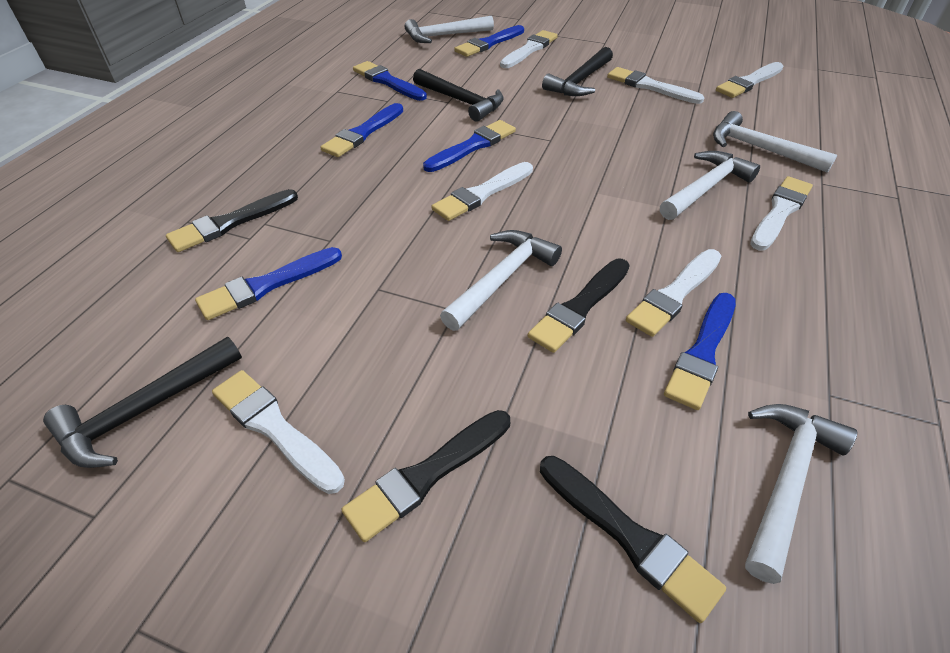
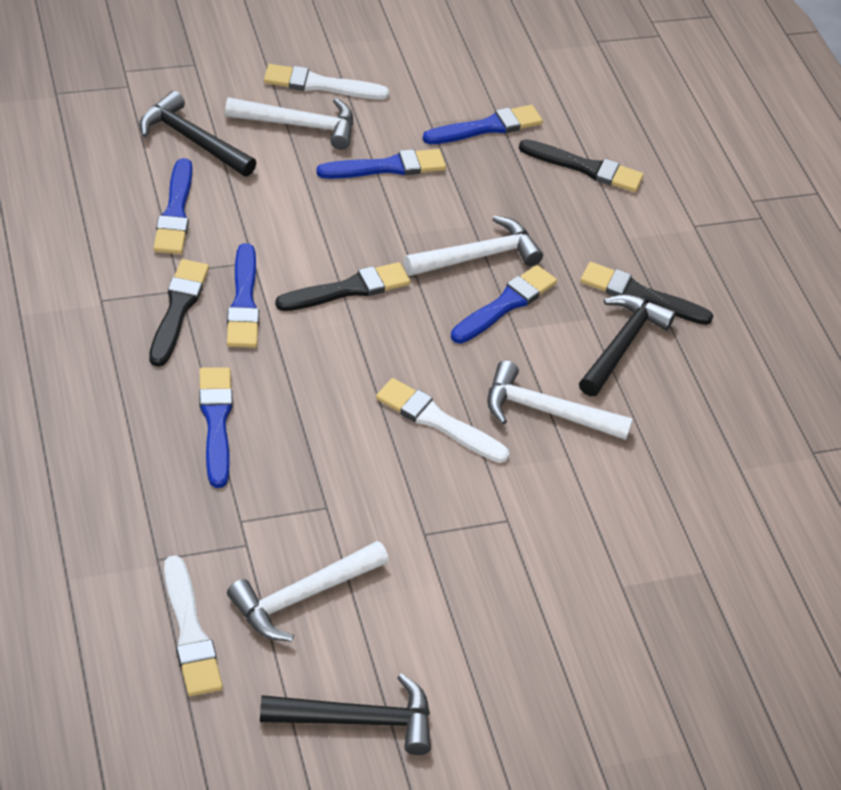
white brush: [212,370,345,494] [431,162,533,221] [500,30,558,68] [607,67,704,104] [626,249,721,337] [716,62,784,98] [750,176,813,250] = 7 -> [164,555,223,696] [264,64,389,99] [376,378,509,463] = 3
white hammer: [405,16,494,43] [440,230,562,331] [660,151,760,220] [713,111,837,173] [745,404,857,584] = 5 -> [225,97,354,150] [227,541,389,642] [404,215,543,276] [487,361,633,440] = 4

